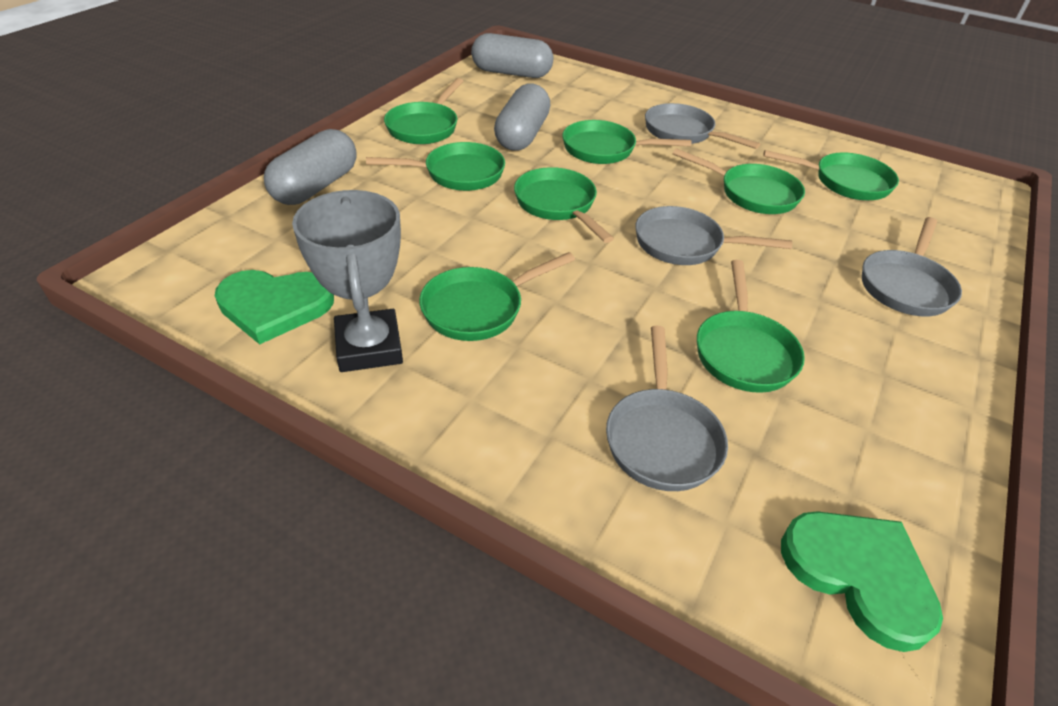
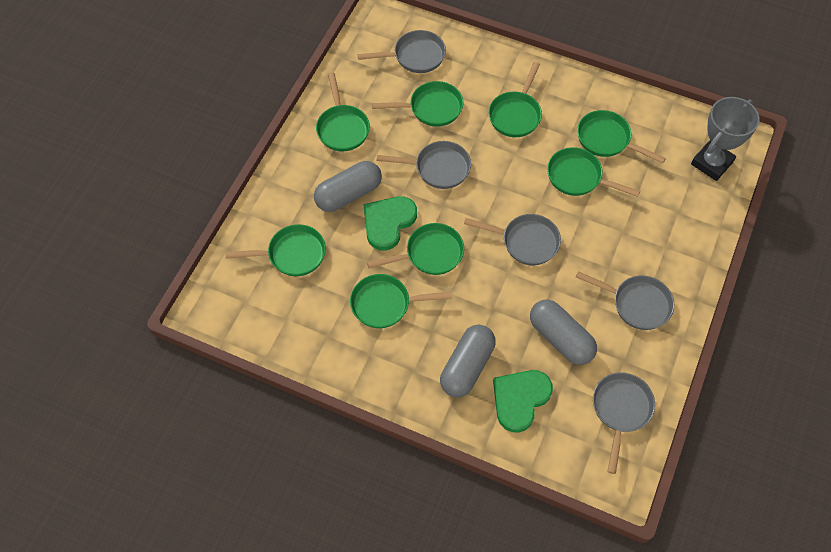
grey pan: [606,326,728,491] [635,206,792,265] [645,103,761,149] [862,217,962,316] = 4 -> [358,30,446,73] [377,141,471,189] [464,214,561,265] [576,271,674,330] [593,373,655,474] = 5

